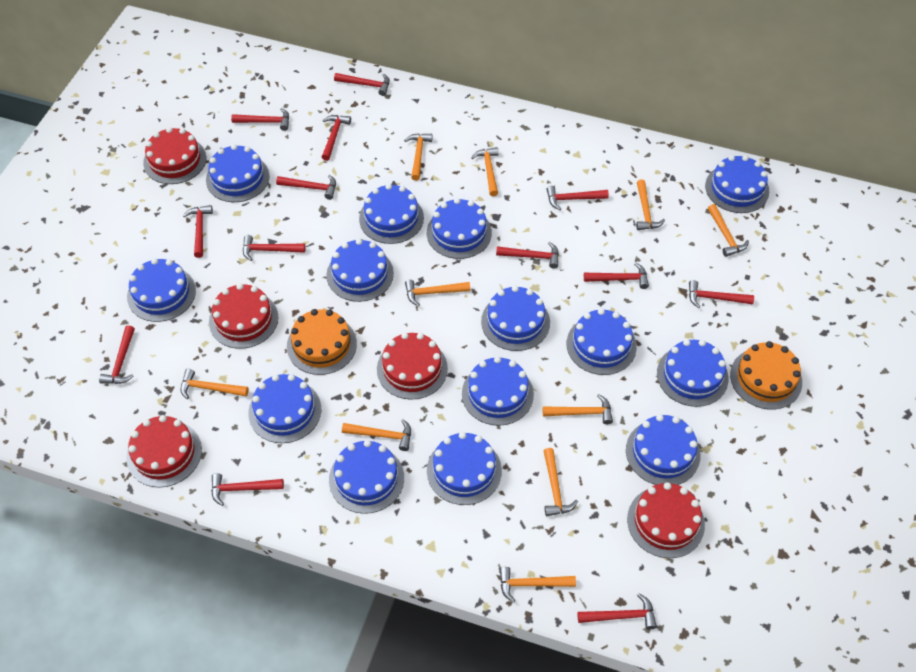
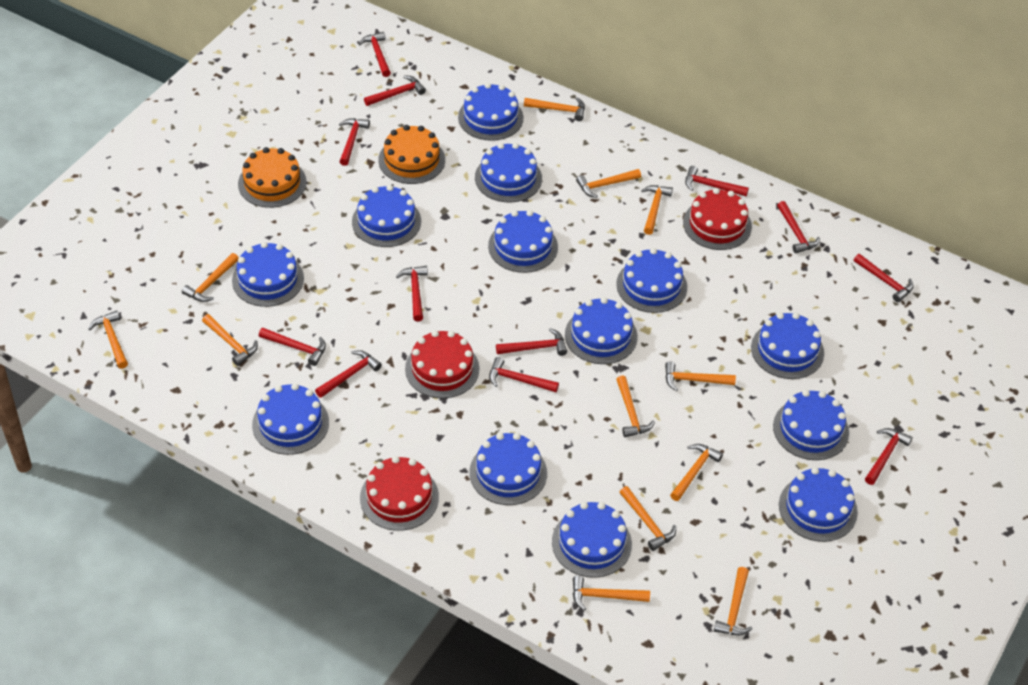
blue cake: [127,258,196,322] [206,144,270,202] [248,374,321,443] [326,239,394,302] [329,440,404,514] [359,184,424,244] [427,198,492,259] [427,432,502,505] [462,356,534,426] [481,286,550,351] [567,308,637,375] [626,414,701,485] [657,339,729,407] [705,155,769,213] = 14 -> [232,242,304,307] [252,383,329,455] [352,185,421,247] [458,83,523,141] [470,433,547,505] [475,143,542,202] [488,210,558,273] [552,502,632,578] [565,297,638,364] [616,248,687,313] [751,313,824,379] [773,390,849,460] [779,467,858,542] = 13
orange hammer: [180,369,249,399] [342,419,411,451] [404,133,433,181] [405,280,470,306] [471,147,499,196] [499,567,576,603] [543,394,613,424] [544,448,578,516] [636,179,665,230] [708,204,749,257] = 10 -> [88,310,128,369] [182,253,239,302] [202,314,258,366] [524,98,585,121] [573,576,650,611] [576,169,641,198] [616,376,655,437] [620,486,676,551] [641,185,673,235] [665,361,736,391] [670,444,723,501] [714,567,752,635] = 12
red cake: [126,415,202,488] [143,127,206,184] [209,283,278,349] [377,333,448,400] [627,482,705,558] = 5 -> [360,456,439,531] [405,330,479,398] [683,188,752,250] = 3
red hammer: [99,325,135,384] [183,205,213,258] [211,473,284,506] [231,108,289,131] [243,235,306,261] [276,175,336,200] [322,115,351,161] [334,73,390,96] [496,242,559,269] [547,186,609,210] [577,593,657,629] [584,262,649,289] [689,280,754,308] = 13 -> [259,328,326,366] [315,350,382,398] [339,118,370,166] [359,32,391,77] [364,76,426,106] [396,266,428,322] [489,357,559,392] [496,328,567,356] [685,166,749,196] [777,201,820,254] [854,254,914,302] [865,428,913,485] = 12

